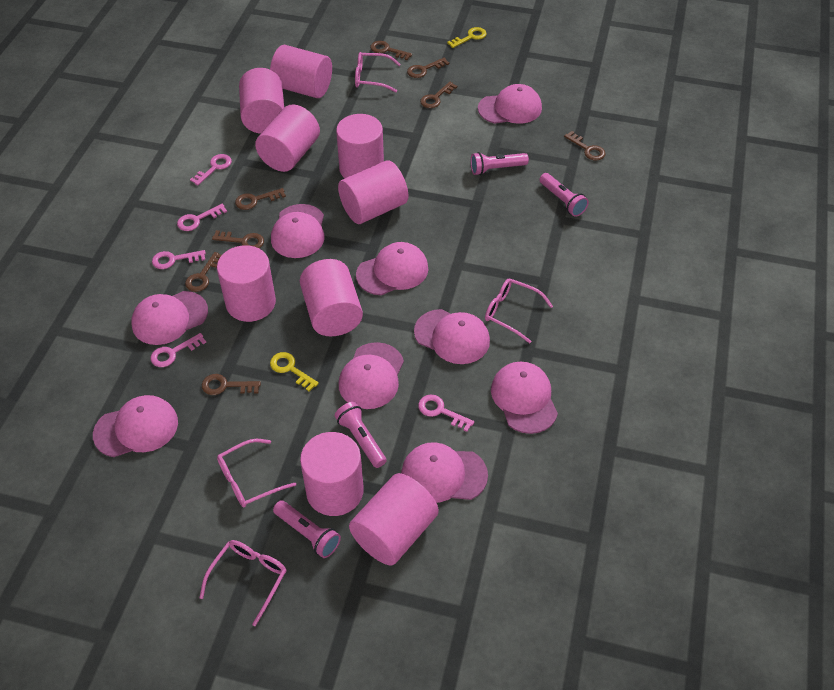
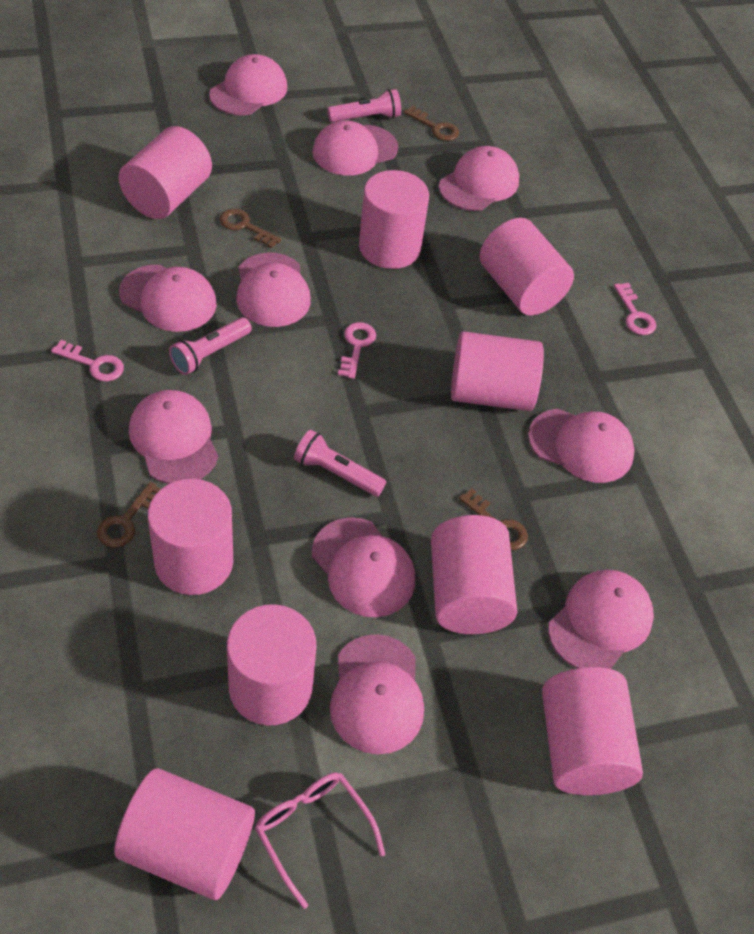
brown key: [185,252,222,292] [202,374,261,395] [212,230,264,248] [235,188,286,210] [370,41,412,60] [407,58,449,78] [420,82,457,108] [564,131,606,161] = 8 -> [97,482,161,547] [220,209,281,248] [404,105,459,141] [459,488,528,550] = 4
pink cap: [93,395,178,457] [131,291,208,345] [271,204,324,258] [339,342,404,409] [356,242,428,295] [401,442,488,503] [414,309,490,364] [478,84,542,124] [491,362,558,434] = 9 -> [119,265,217,332] [129,390,218,484] [209,54,287,116] [236,252,311,327] [312,120,398,176] [312,517,415,617] [330,634,424,754] [439,146,519,211] [528,409,635,483] [548,570,654,669] = 10
pink flashlight: [273,500,341,558] [335,402,387,468] [471,152,529,175] [539,173,589,217] = 4 -> [169,317,252,375] [294,430,386,497] [327,89,401,122] = 3
pink glasses: [199,540,287,626] [217,439,296,508] [355,52,401,93] [485,278,553,343] = 4 -> [255,772,385,909] = 1
pink key: [151,333,206,367] [152,250,206,269] [177,204,227,231] [190,154,232,186] [418,394,474,432] = 5 -> [51,340,124,382] [338,322,376,379] [614,283,656,335] = 3
yellow key: [270,352,319,391] [447,27,487,48] = 2 -> none = 0

